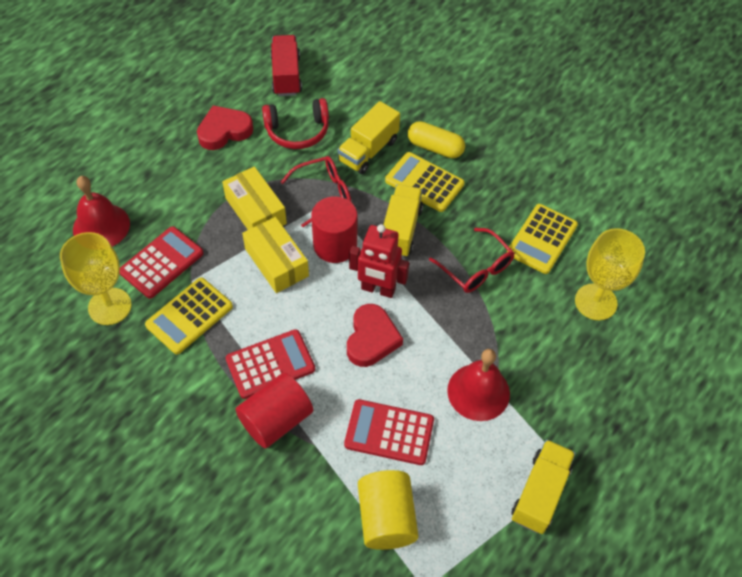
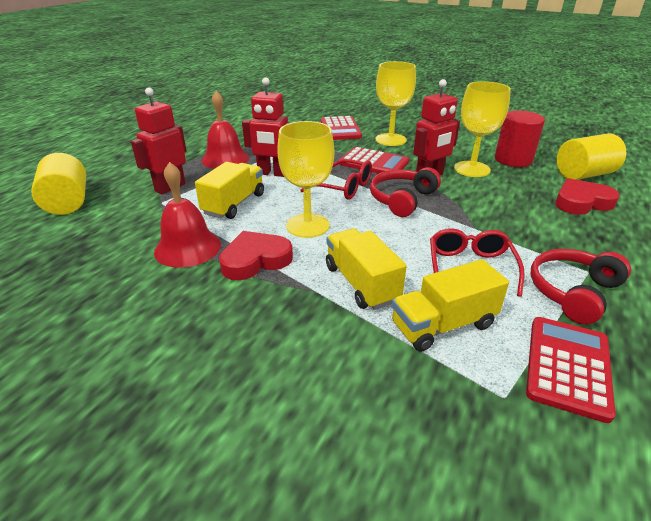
red cylinder: [236,372,313,448] [311,196,357,263] = 2 -> [495,110,545,167] = 1
red headphones: [262,98,329,149] = 1 -> [370,167,441,217] [531,249,631,325] = 2
red robot: [349,224,409,298] = 1 -> [131,87,187,194] [242,77,289,177] [413,79,460,175] = 3
red truck: [271,35,302,96] = 1 -> none = 0
yellow box: [222,166,287,230] [242,217,309,293] = 2 -> none = 0
yellow calculator: [145,277,233,354] [385,152,465,212] [507,204,578,274] = 3 -> none = 0
yellow capsule: [408,121,465,158] = 1 -> none = 0
yellow cylinder: [358,470,419,550] = 1 -> [31,153,86,215] [557,133,626,180] = 2
yellow goblet: [60,232,131,325] [575,228,645,320] = 2 -> [277,121,334,238] [375,61,416,146] [454,81,511,177] = 3

